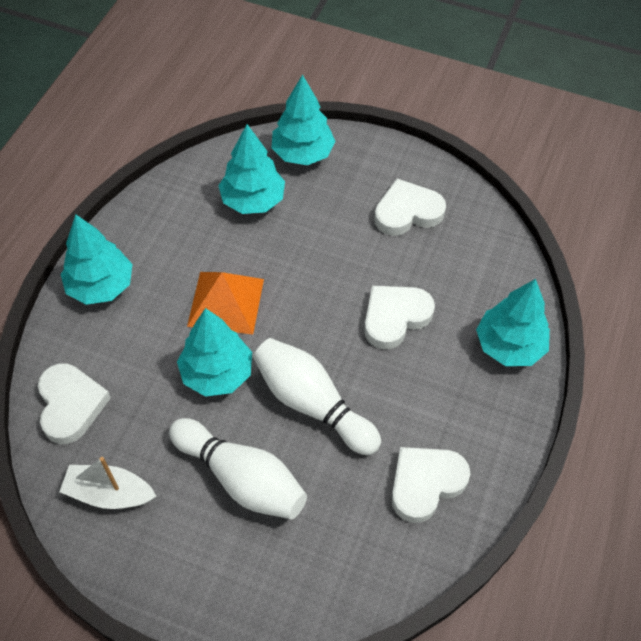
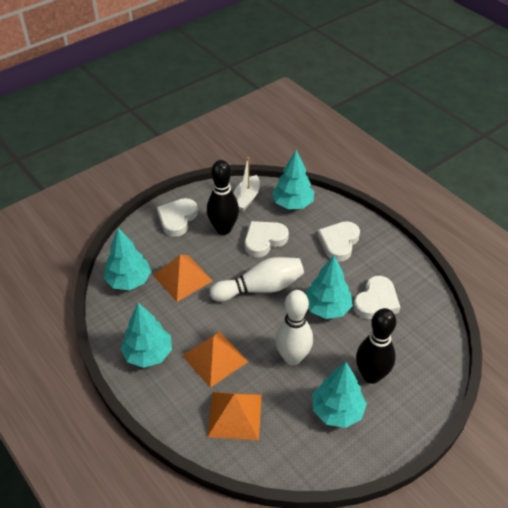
black bowling pin: none = 0 -> [207,160,239,235] [356,308,396,384] = 2
orange pyramid: [187,272,264,335] = 1 -> [153,255,213,302] [182,331,248,388] [207,392,262,440] = 3

